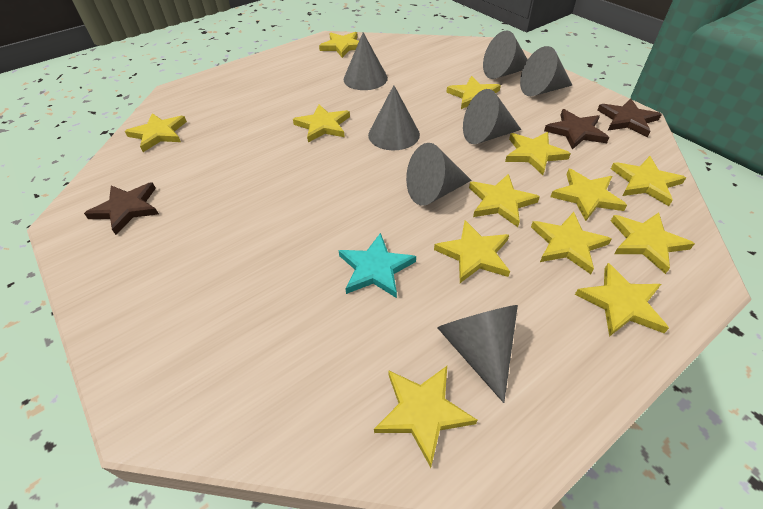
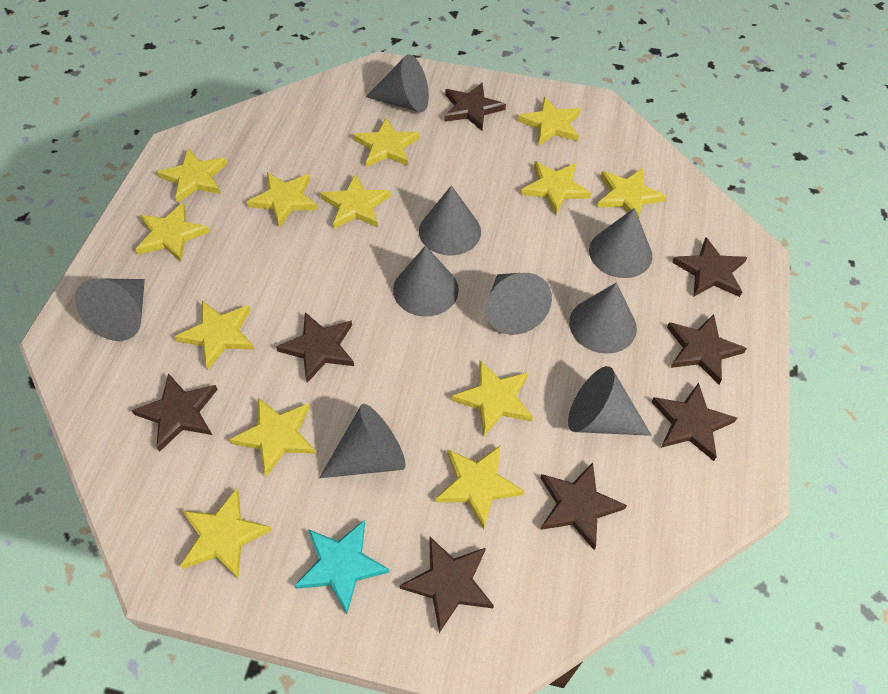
brown star: [84,182,159,235] [544,109,609,150] [598,98,662,137] = 3 -> [132,373,218,452] [276,312,354,383] [400,536,494,633] [444,82,506,131] [540,462,627,550] [652,382,737,461] [667,314,747,384] [672,237,747,297] = 8
grey cone: [343,32,388,90] [368,85,420,150] [406,143,472,206] [437,305,518,403] [463,89,521,144] [483,30,528,79] [520,46,572,96] = 7 -> [75,278,145,341] [319,404,406,478] [366,54,429,112] [393,245,459,317] [419,185,481,256] [486,273,552,335] [568,366,652,436] [569,283,637,354] [589,208,652,278] = 9

